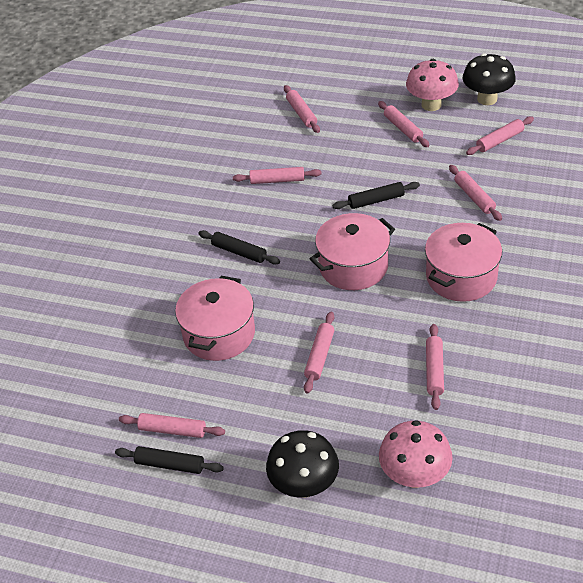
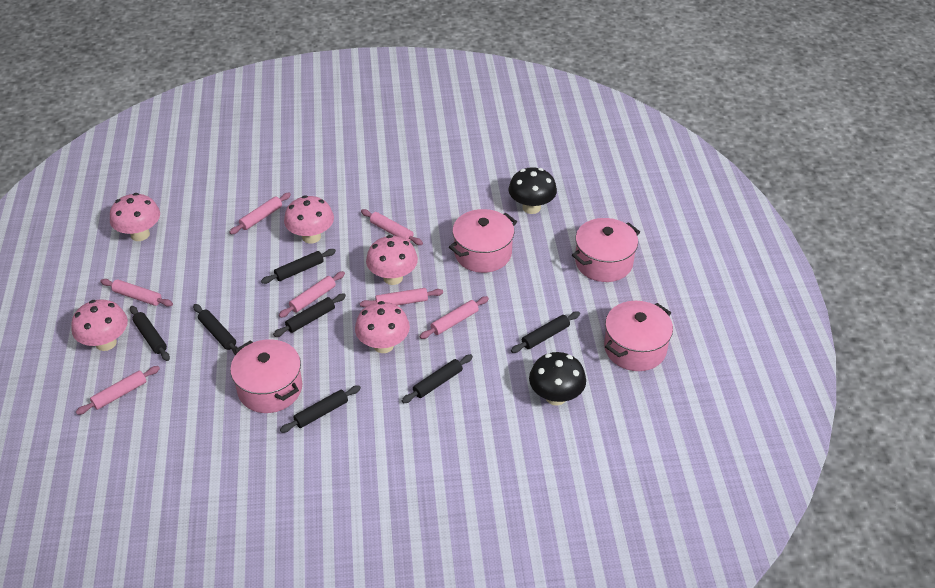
black rolling pin: [115,446,224,474] [198,230,280,265] [333,182,420,209] = 3 -> [130,306,170,361] [193,304,238,355] [261,249,336,284] [273,294,346,337] [280,385,361,433] [402,354,473,403] [511,311,580,353] = 7
pink mushroom: [379,420,453,488] [406,59,459,111] = 2 -> [71,299,128,351] [110,193,160,241] [284,195,334,244] [355,301,410,353] [366,235,418,285] = 5
pink pot: [175,276,255,361] [310,213,395,290] [425,223,502,302] = 3 -> [230,339,302,413] [449,209,517,273] [572,218,640,282] [604,301,673,371] = 4
pink rolling pin: [119,413,225,438] [233,167,321,184] [284,85,320,133] [304,312,334,394] [378,101,430,147] [426,324,444,410] [449,165,502,221] [466,116,534,155] = 8 -> [76,366,160,415] [100,279,173,307] [229,193,291,234] [279,271,345,318] [360,288,443,307] [361,209,423,245] [420,296,489,339] = 7

